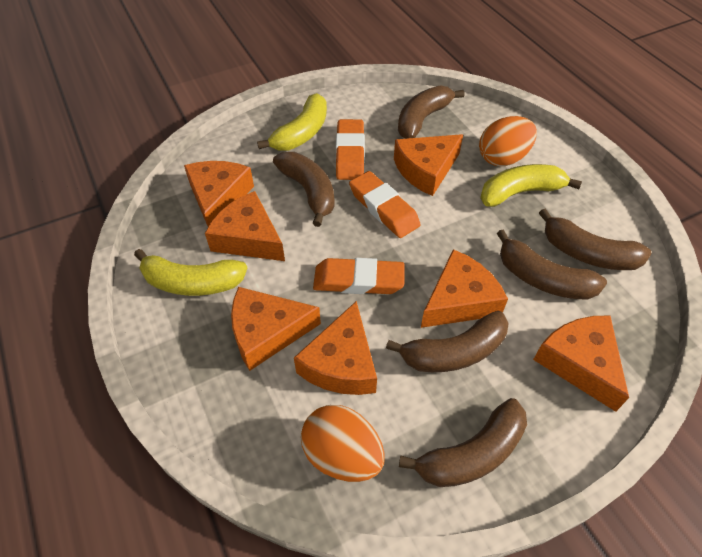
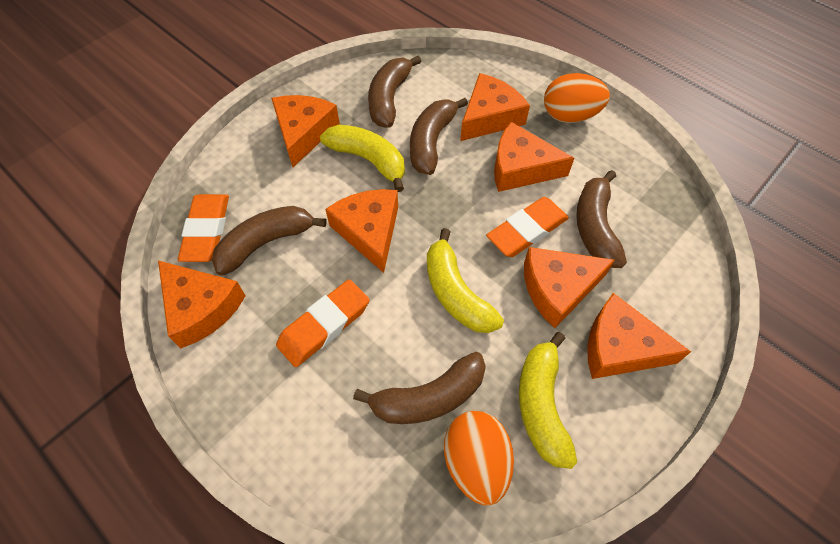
brown banana: [273,152,335,227] [386,311,509,372] [398,86,465,139] [399,398,527,487] [496,229,607,300] [539,208,651,270] = 6 -> [212,206,327,275] [353,352,486,424] [368,56,422,128] [410,98,468,175] [576,170,627,268] = 5

